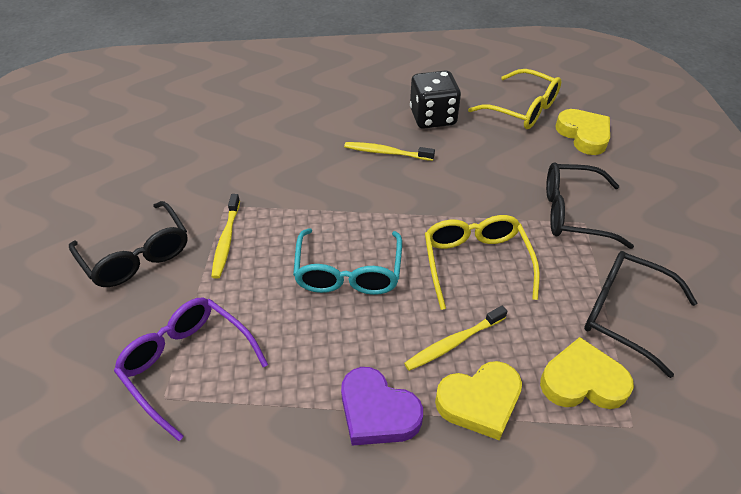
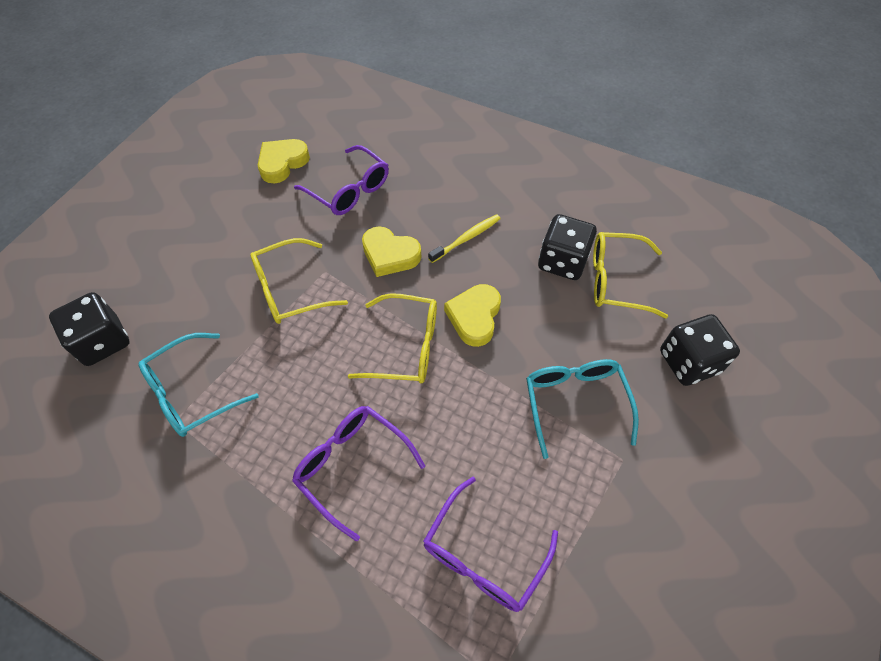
black dice: [410,70,461,129] = 1 -> [49,292,130,366] [538,214,597,280] [660,314,740,386] = 3
black glasses: [69,201,188,287] [546,163,634,249] [584,251,697,378] = 3 -> none = 0
purple glasses: [114,297,268,441] = 1 -> [292,406,425,541] [294,145,389,215] [423,477,558,612] = 3
purple heart: [341,367,423,446] = 1 -> none = 0
turquoise glasses: [293,228,402,295] = 1 -> [138,333,259,437] [526,359,639,459] = 2
yellow glasses: [425,215,540,310] [468,69,561,129] = 2 -> [250,238,348,324] [348,293,437,383] [593,232,668,319] = 3
yellow toothbrush: [211,194,240,279] [344,142,435,161] [404,306,507,371] = 3 -> [428,214,501,263] = 1

